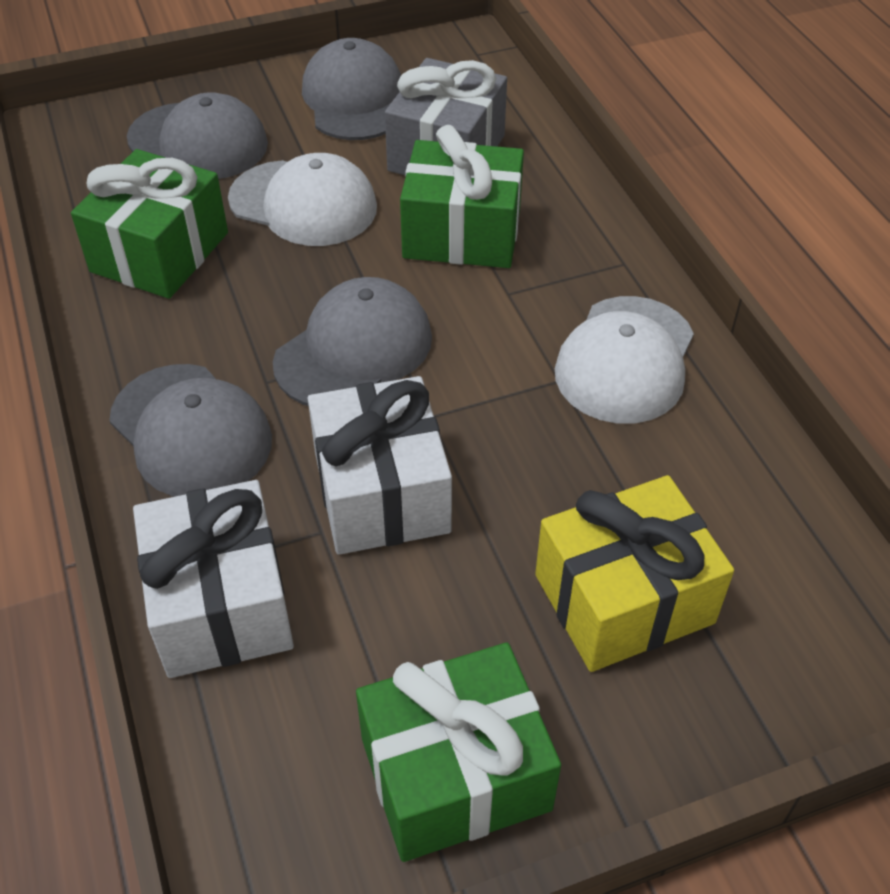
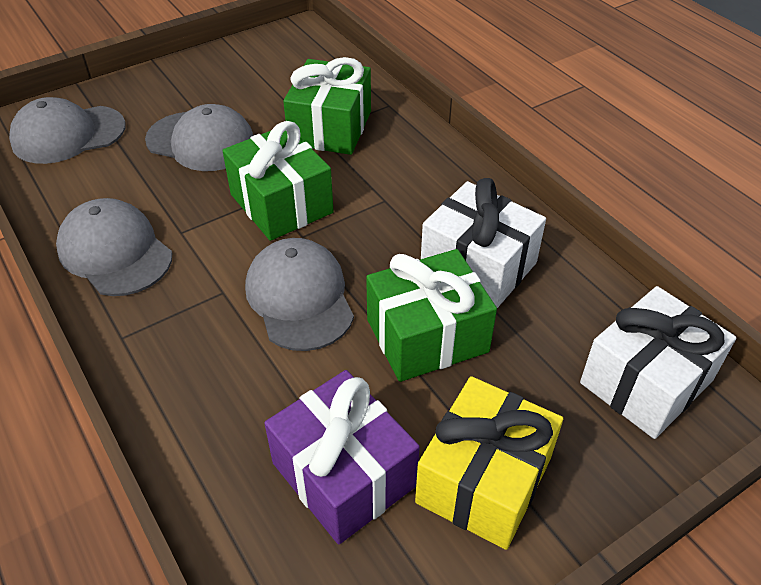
grey gift: [385,58,507,176] = 1 -> none = 0
purple gift: none = 0 -> [264,370,420,544] = 1
white cap: [228,153,377,246] [555,296,694,424] = 2 -> none = 0

